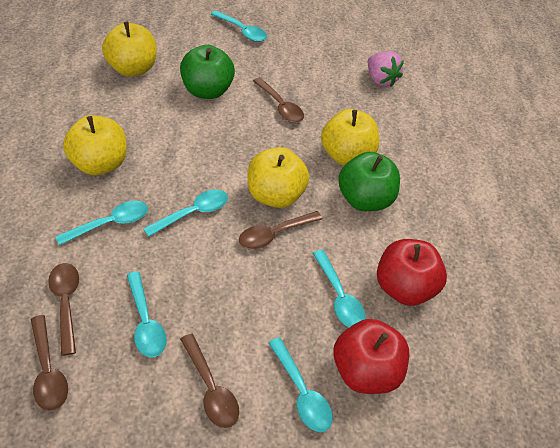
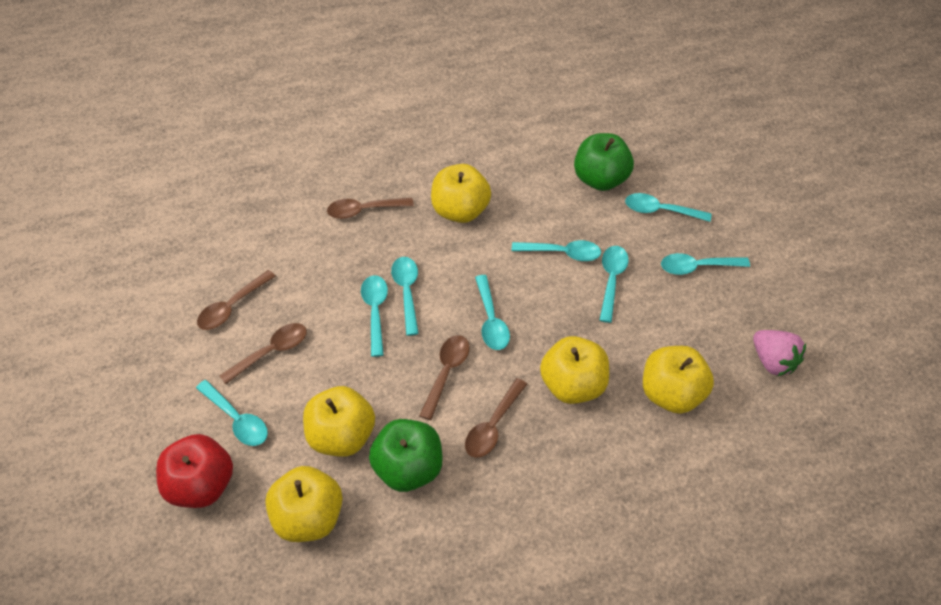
red apple: [333,319,409,394] [377,239,447,306] = 2 -> [156,434,233,508] = 1
turquoise spoon: [55,201,148,245] [127,271,167,357] [143,189,228,237] [211,10,267,42] [268,337,333,432] [312,250,366,327] = 6 -> [196,380,268,446] [361,275,388,357] [391,257,419,336] [475,275,510,350] [512,240,601,261] [600,246,629,323] [625,193,712,222] [661,253,750,275] = 8
yellow apple: [63,115,127,175] [102,22,156,77] [248,147,309,208] [321,109,379,166] = 4 -> [265,466,343,542] [303,386,375,457] [431,164,491,223] [540,336,609,404] [643,346,714,414] = 5

